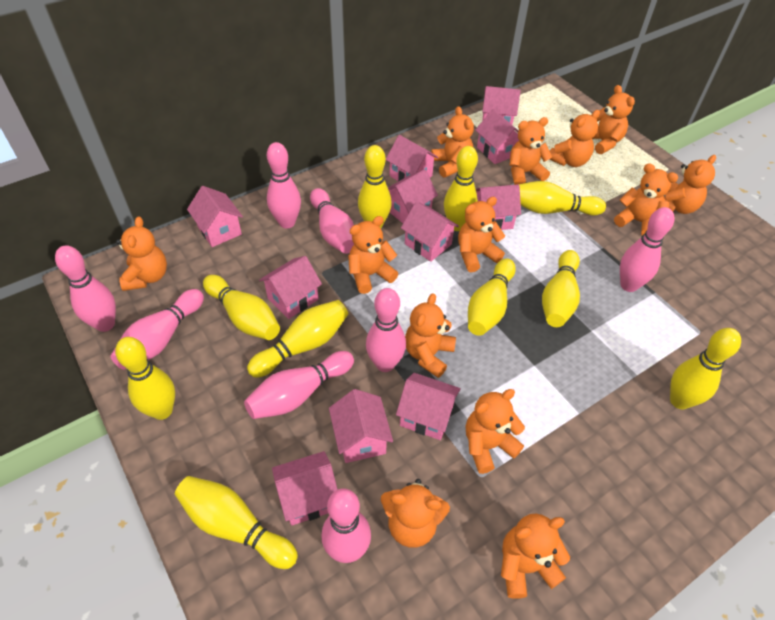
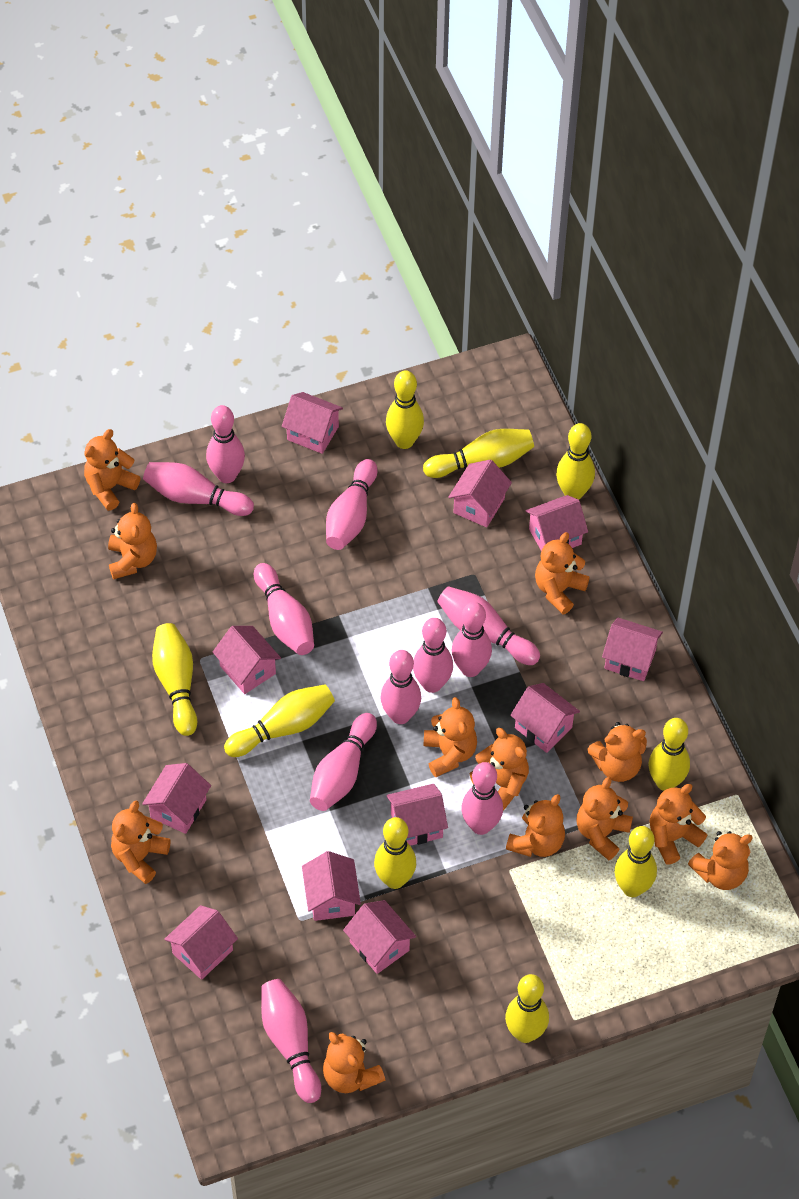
orange teddy bear: [116,217,167,291] [348,216,398,294] [381,479,450,548] [405,293,456,378] [431,106,474,178] [458,197,505,272] [466,389,525,474] [501,513,570,599] [510,117,552,185] [549,110,600,167] [592,85,635,154] [614,163,678,235] [664,155,716,214] = 13 -> [84,429,141,511] [108,503,157,579] [111,800,171,884] [323,1032,385,1093] [423,697,477,777] [469,728,529,811] [506,794,565,857] [535,532,590,614] [576,777,633,860] [587,722,647,782] [650,784,707,865] [688,831,753,890] = 12
pink bowling pin: [55,245,116,332] [110,289,204,370] [244,351,354,419] [267,142,301,229] [310,188,354,254] [322,488,371,563] [366,288,406,372] [620,207,674,292] = 8 -> [143,462,254,516] [206,405,245,483] [254,563,314,655] [261,979,321,1103] [310,713,377,811] [326,459,378,550] [380,650,421,724] [413,618,453,693] [437,586,540,665] [451,602,492,677] [461,762,503,835] = 11
yellow bowling pin: [115,337,175,420] [175,476,298,569] [203,275,280,340] [247,300,348,378] [358,145,392,228] [444,146,478,231] [468,259,516,336] [519,181,606,216] [542,250,580,327] [670,328,741,409] = 10 -> [152,623,197,736] [224,684,335,757] [374,817,416,889] [386,370,424,449] [423,429,534,478] [505,974,549,1043] [556,423,595,500] [614,826,657,897] [649,718,690,791] = 9

